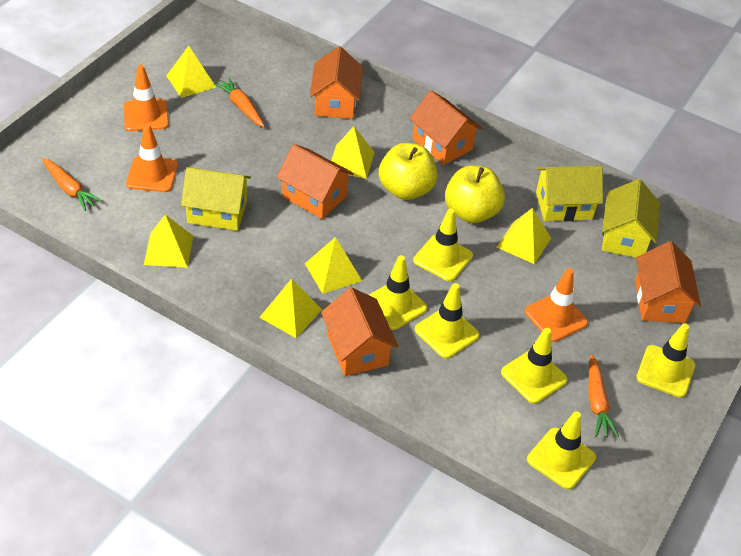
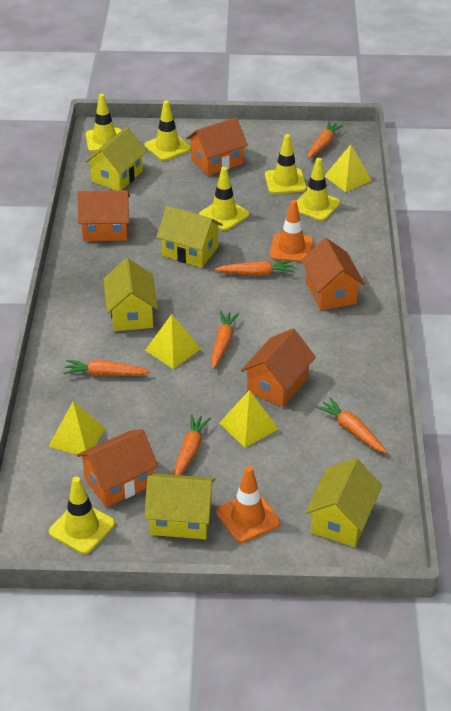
orange carrot: [42,158,102,211] [214,77,265,127] [588,354,619,437] = 3 -> [63,360,151,376] [173,414,211,475] [211,311,239,369] [215,260,295,276] [308,121,344,159] [316,397,387,453] = 6
orange traffic cone: [123,65,169,131] [126,123,178,192] [525,268,588,342] = 3 -> [216,466,280,543] [270,200,313,262] = 2
yellow apple: [379,143,438,200] [445,165,505,223] = 2 -> none = 0
yellow house: [181,167,251,231] [536,166,603,221] [602,179,660,258] = 3 -> [85,127,147,190] [103,258,158,331] [144,473,215,539] [156,206,223,268] [305,458,382,547] = 5
yellow pyramid: [144,214,193,268] [166,46,216,98] [259,279,322,338] [305,237,362,294] [331,126,375,179] [497,208,551,264] = 6 -> [48,401,106,455] [145,314,201,369] [219,390,278,448] [325,144,372,192] = 4

